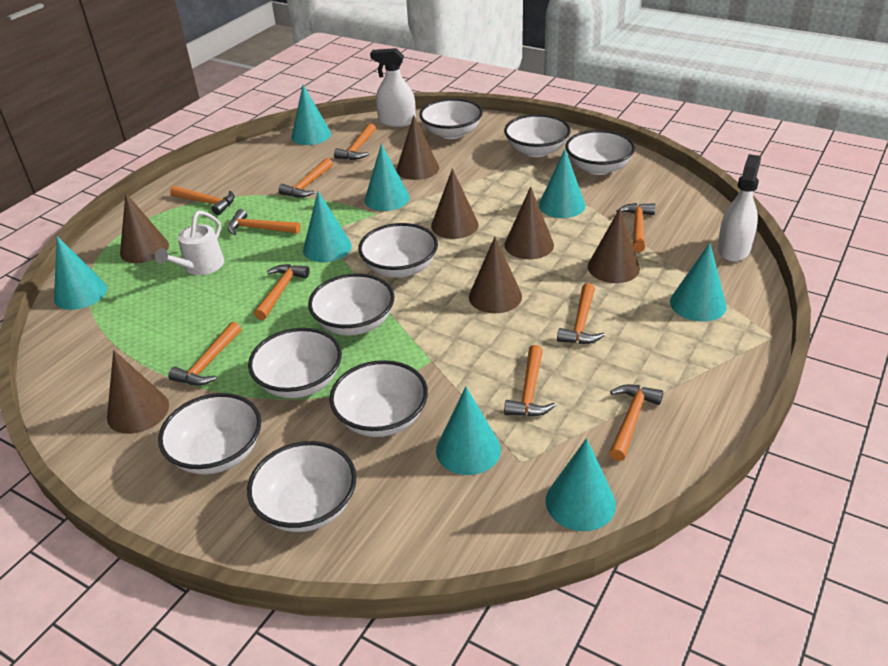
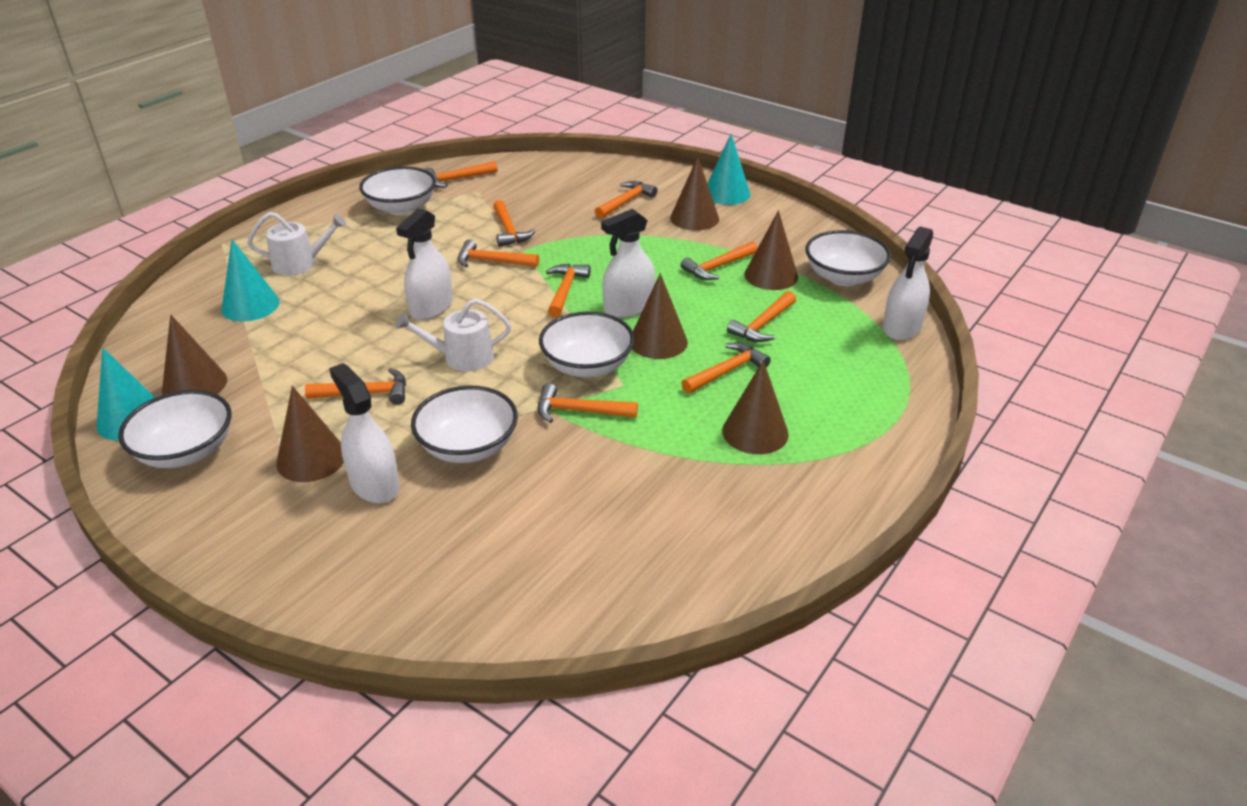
brown cone: [107,350,169,434] [120,193,169,263] [396,115,439,180] [431,168,479,239] [469,237,522,313] [505,187,554,259] [588,208,640,283] = 7 -> [162,315,227,395] [276,386,344,482] [632,273,688,359] [670,157,719,231] [722,360,789,454] [744,210,798,290] = 6
turquoise cone: [54,236,107,310] [291,85,331,145] [303,191,352,262] [365,143,410,211] [436,387,501,475] [539,149,586,218] [546,438,616,531] [670,243,726,322] = 8 -> [97,348,155,441] [221,239,279,322] [707,134,750,205] = 3
white bowl: [158,393,261,474] [247,441,357,532] [248,328,342,398] [308,273,395,336] [329,360,428,437] [358,223,438,278] [419,98,483,139] [504,114,571,157] [565,130,635,175] = 9 -> [118,390,231,468] [359,166,436,215] [411,385,518,463] [539,312,635,377] [806,230,891,286] = 5
white spray bottle: [370,48,416,127] [717,154,761,262] = 2 -> [329,363,400,503] [396,208,453,320] [601,209,655,318] [883,226,933,341] = 4
white watering can: [155,211,224,275] = 1 -> [247,212,346,276] [396,298,511,371] = 2

